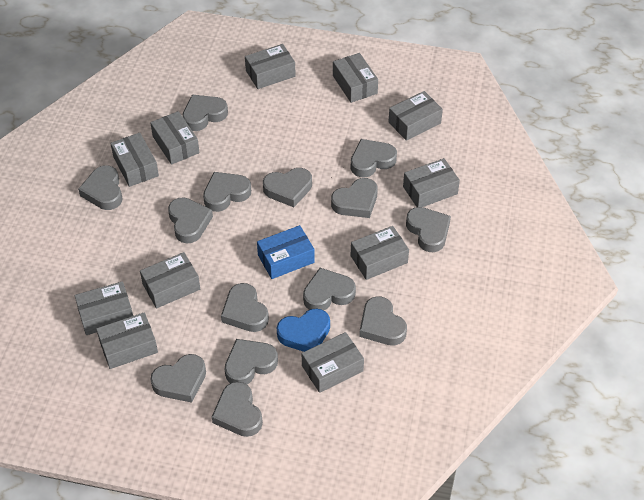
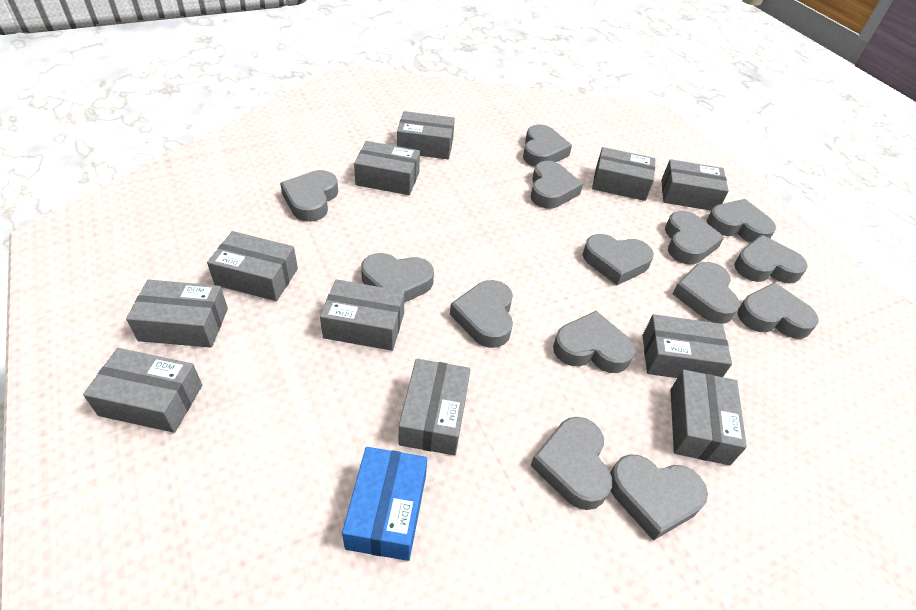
blue heart: [277,308,330,352] = 1 -> none = 0

